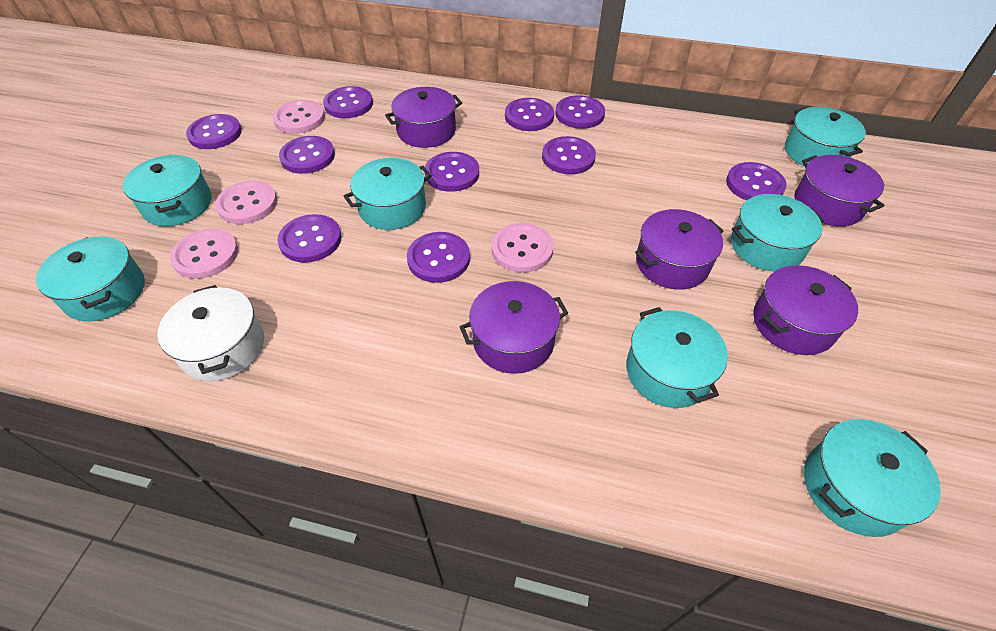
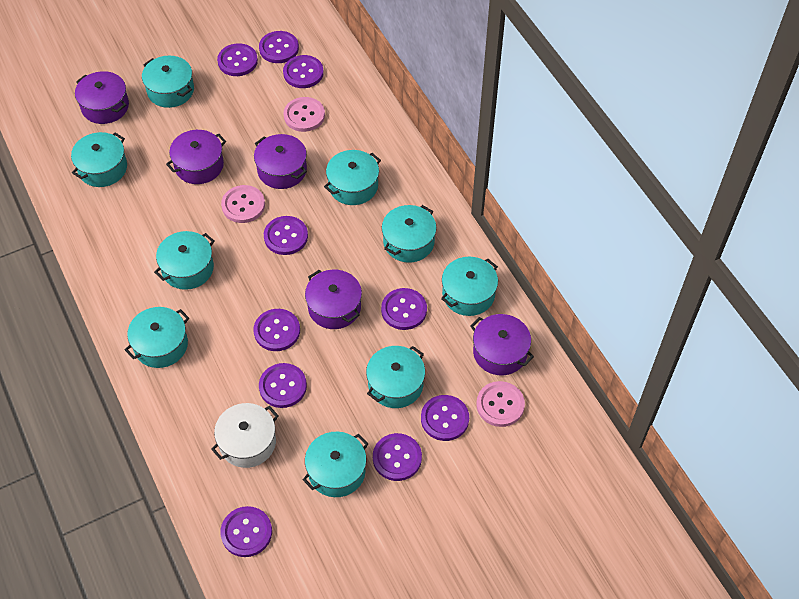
pink button: [170,228,238,279] [215,181,277,224] [273,100,325,134] [491,223,554,273] = 4 -> [221,185,265,223] [283,97,325,132] [476,381,525,427] = 3
turquoise pot: [36,236,145,322] [122,155,211,226] [344,158,432,230] [626,307,728,408] [731,194,824,272] [785,107,866,166] [804,419,941,537] = 7 -> [71,132,127,187] [125,307,189,368] [142,56,194,108] [154,231,214,290] [303,432,368,497] [324,150,381,205] [366,346,425,408] [382,205,437,263] [441,257,498,316] = 9

